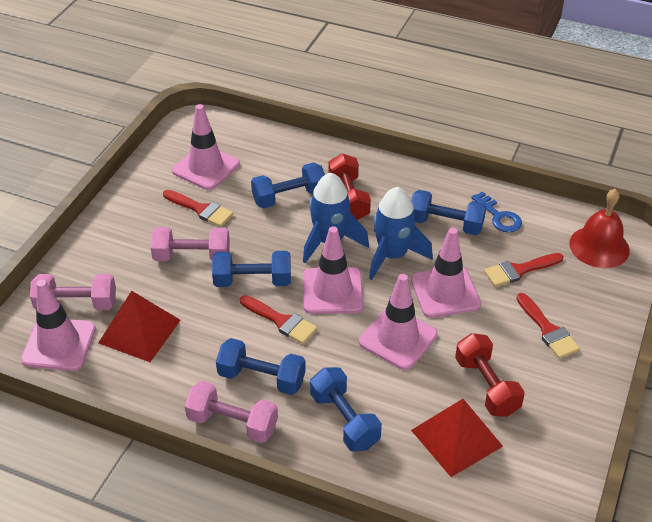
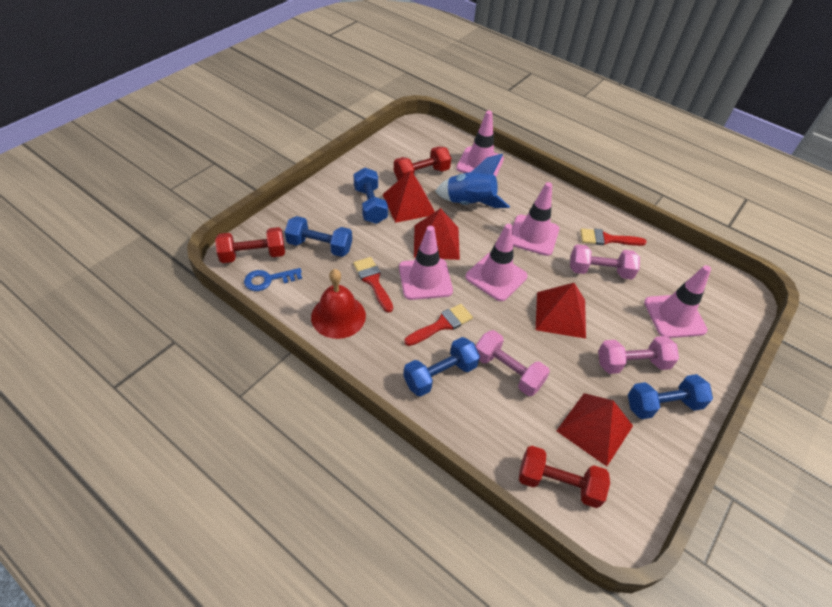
blue dumbbell: [212,251,291,287] [216,338,306,395] [251,162,325,209] [310,367,382,452] [411,190,486,235] = 5 -> [285,216,352,257] [353,168,388,224] [403,337,480,397] [628,374,713,419] = 4
blue rocket: [303,172,369,263] [369,187,433,280] = 2 -> [435,154,510,208] = 1
red brush: [163,190,234,227] [240,295,317,344] [484,253,564,287] [516,293,580,359] = 4 -> [353,257,393,313] [404,304,473,346] [580,228,646,246] = 3
red dumbbell: [328,153,371,220] [455,333,525,417] = 2 -> [215,227,285,263] [394,146,451,181] [519,446,610,508] = 3
red pyramid: [98,291,180,362] [411,399,503,477] = 2 -> [382,170,435,223] [414,208,460,260] [536,283,586,339] [557,393,633,466] = 4

